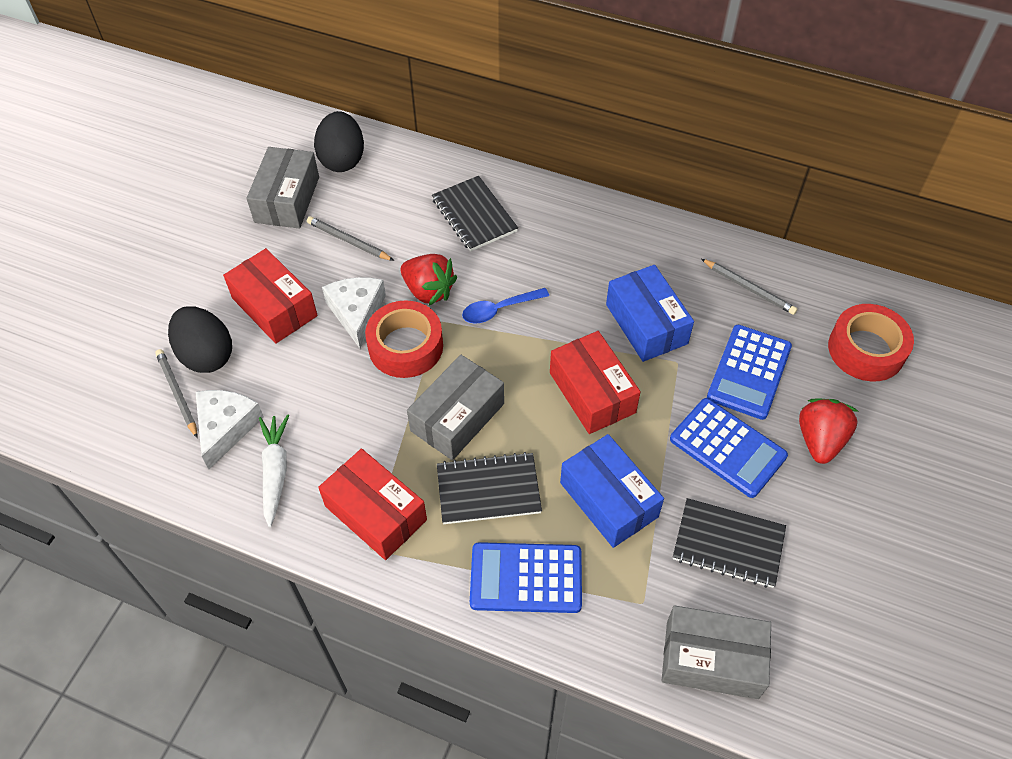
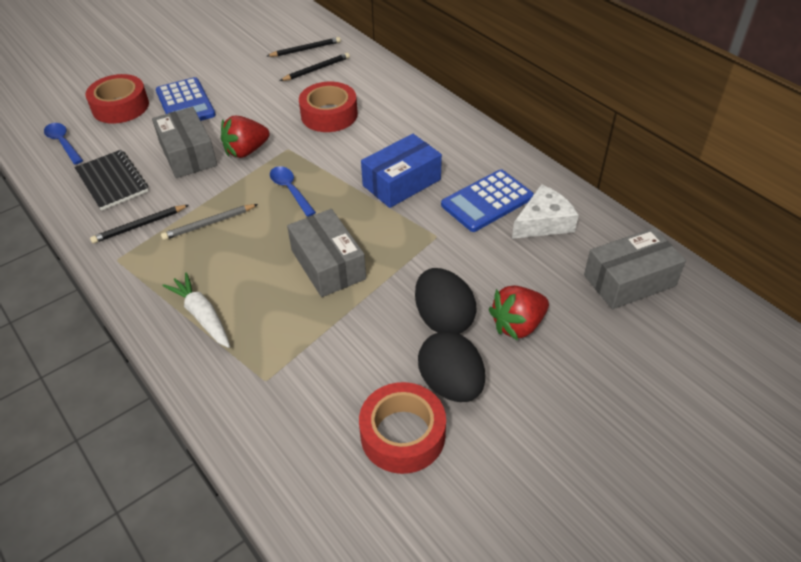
black notebook: [432,176,518,252] [437,452,542,524] [673,498,786,588] = 3 -> [74,150,149,211] = 1
black pencil: none = 0 -> [90,205,189,244] [267,37,341,57] [280,53,350,81] = 3
blue box: [560,434,664,548] [606,265,694,362] = 2 -> [361,134,442,208] = 1
blue calculator: [470,542,582,613] [670,398,788,498] [707,325,792,420] = 3 -> [156,77,216,121] [441,169,534,232] = 2
blue spoon: [462,288,549,323] = 1 -> [44,123,83,165] [270,166,316,217] = 2
grey pencil: [155,349,198,438] [307,216,394,261] [701,259,797,315] = 3 -> [161,204,258,240] = 1
red box: [223,248,318,344] [318,448,427,560] [550,331,641,434] = 3 -> none = 0
red tape: [365,300,443,378] [828,304,914,381] = 2 -> [85,74,149,124] [299,82,358,132] [359,382,446,474] = 3
white cheese: [195,390,264,469] [322,277,386,349] = 2 -> [512,184,579,239] = 1

